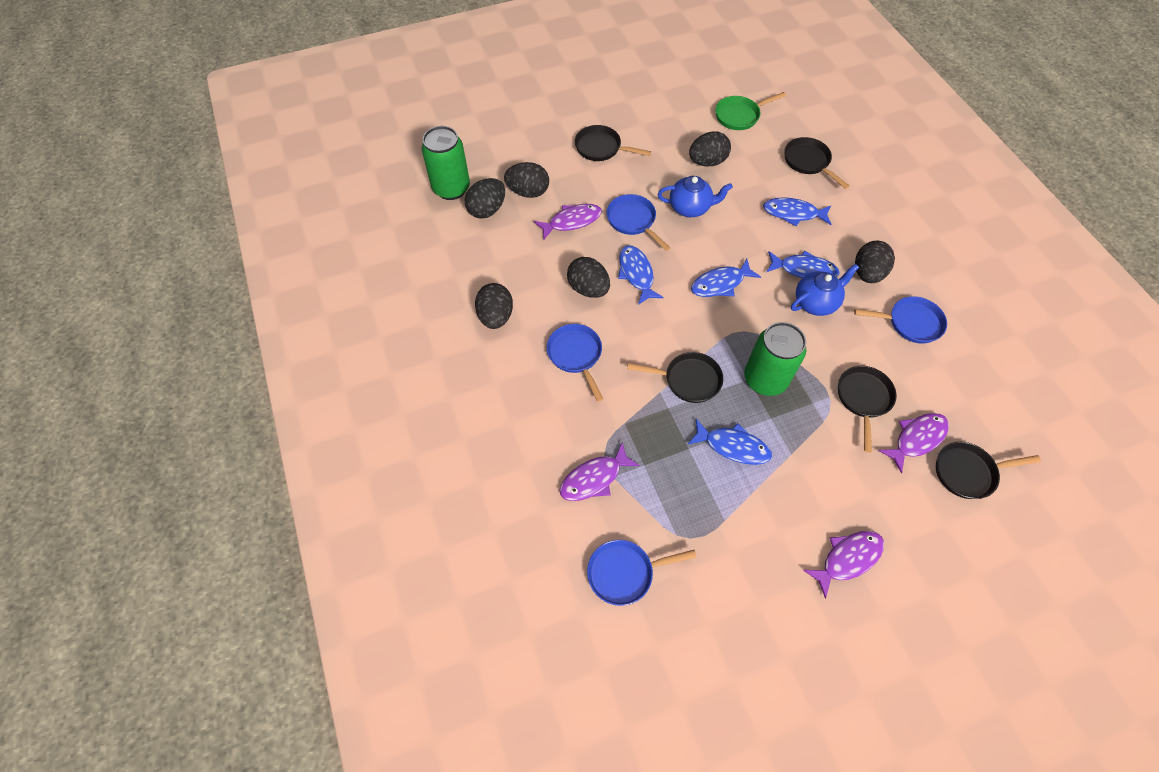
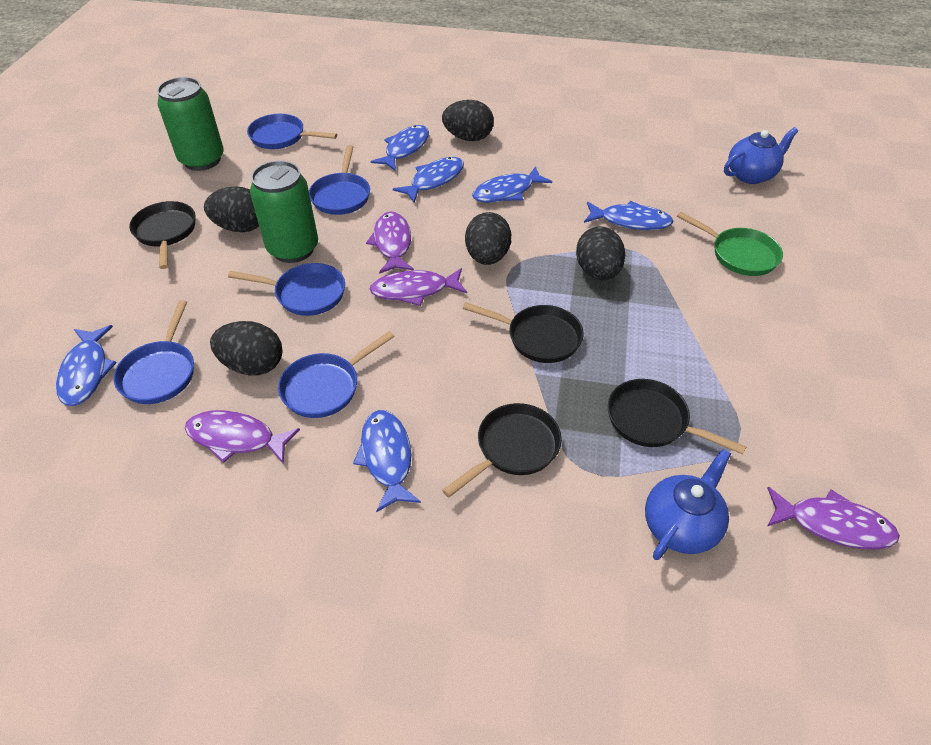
black egg: [465,178,505,219] [475,283,513,329] [504,162,549,198] [567,257,610,298] [689,131,731,166] [855,241,895,283] = 6 -> [204,186,259,232] [210,321,282,376] [442,100,494,141] [465,212,511,265] [576,226,625,280] = 5
black pan: [575,125,651,161] [627,352,723,403] [784,137,849,189] [838,366,897,452] [936,442,1041,499] = 5 -> [129,201,196,269] [442,403,562,497] [463,302,584,363] [608,379,747,454] = 4
blue fish: [618,245,664,305] [687,419,772,465] [691,259,761,297] [763,197,832,226] [766,251,840,278] = 5 -> [56,325,117,406] [353,410,421,512] [371,125,429,171] [393,157,464,203] [472,166,552,203] [584,201,673,230] = 6
blue pan: [547,324,603,402] [587,540,697,606] [607,194,670,251] [854,296,947,344] = 4 -> [113,300,194,404] [228,263,345,316] [247,114,337,149] [278,331,395,418] [309,145,370,215] = 5

